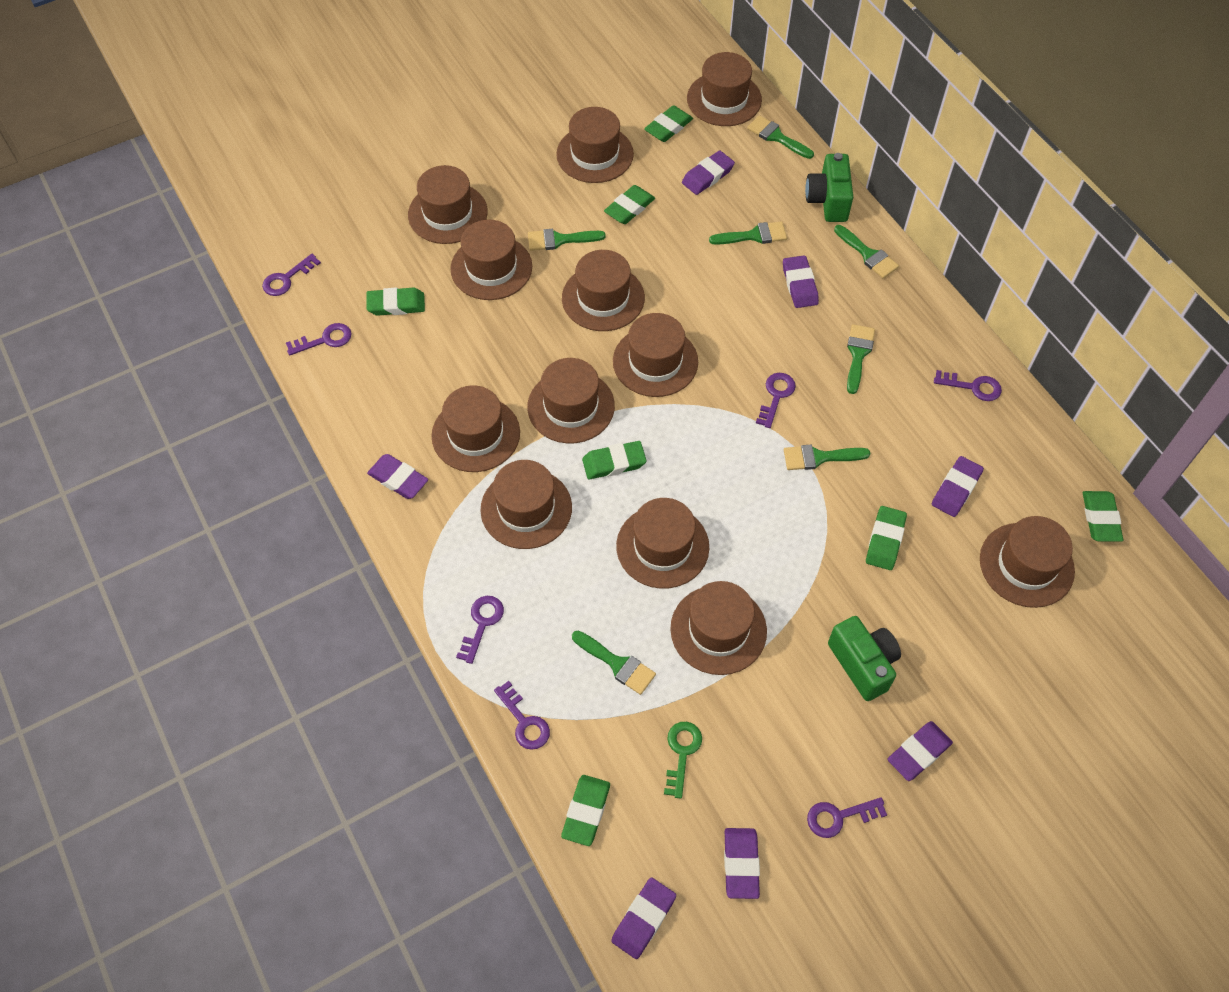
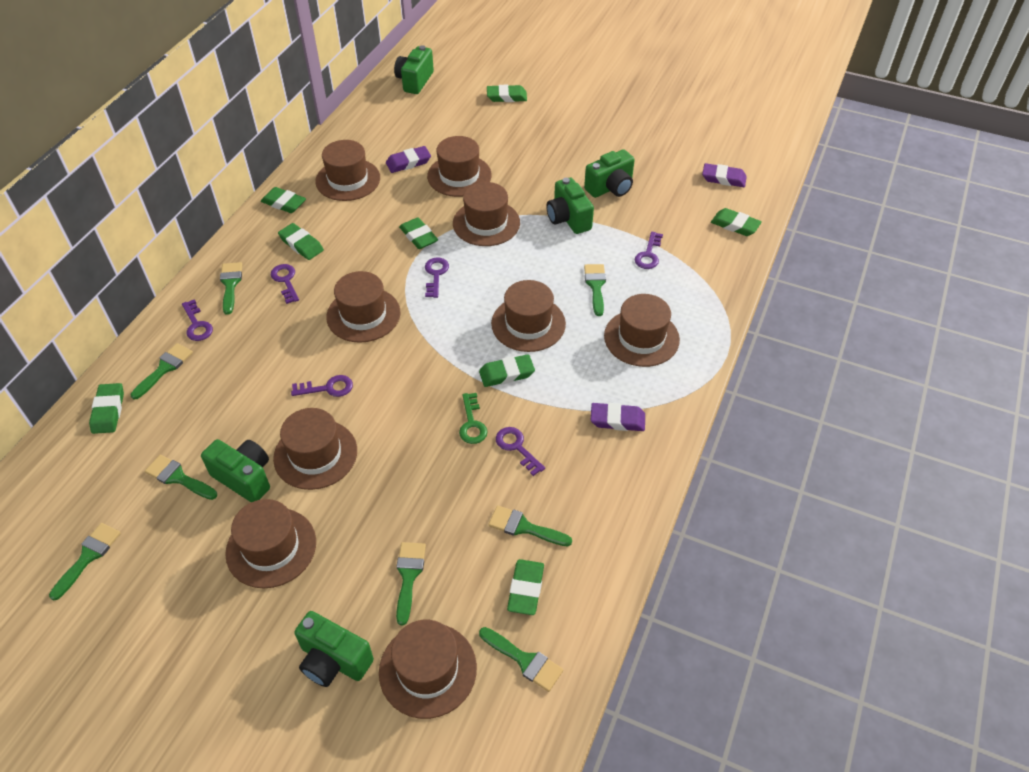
brown hat: [408,165,488,244] [431,385,520,472] [450,220,532,300] [480,460,572,549] [527,358,615,443] [556,107,634,183] [562,250,645,331] [613,313,698,397] [616,498,709,589] [670,581,767,675] [687,52,762,126] [980,516,1075,608] = 12 -> [225,499,316,588] [273,408,357,490] [315,140,380,201] [326,271,400,343] [379,620,477,719] [427,136,492,197] [453,182,520,246] [491,280,566,352] [604,294,680,367] = 9
green brush: [528,229,606,251] [572,631,656,695] [709,221,787,245] [747,115,814,159] [784,445,870,470] [834,225,899,278] [847,324,875,394] = 7 -> [49,523,121,600] [131,343,193,400] [145,455,217,500] [220,262,242,315] [396,542,426,625] [479,627,563,692] [488,505,572,546] [584,264,606,316] = 8
green camera: [805,153,853,222] [828,616,901,701] = 2 -> [201,439,270,502] [294,611,374,687] [394,45,434,94] [546,178,594,234] [584,149,635,198] = 5
green eraser: [366,287,425,316] [561,775,610,846] [582,441,647,479] [604,185,655,224] [644,105,693,142] [866,506,907,570] [1083,491,1123,542] = 7 -> [89,383,124,434] [261,187,306,213] [278,223,324,260] [399,217,438,249] [479,354,535,387] [487,85,527,102] [507,559,544,615] [711,208,762,236] = 8
purple eraser: [367,454,428,499] [611,877,676,959] [682,151,735,195] [724,828,760,899] [783,256,819,308] [888,721,953,781] [932,456,984,517] = 7 -> [386,146,431,173] [591,403,645,431] [702,163,747,187] = 3
purple key: [262,254,321,296] [286,323,351,356] [456,596,504,664] [494,681,550,750] [756,373,796,428] [807,797,887,838] [934,370,1002,401] = 7 -> [182,299,213,341] [271,264,299,304] [291,375,353,397] [425,257,449,298] [496,427,545,476] [634,231,663,269] = 6

